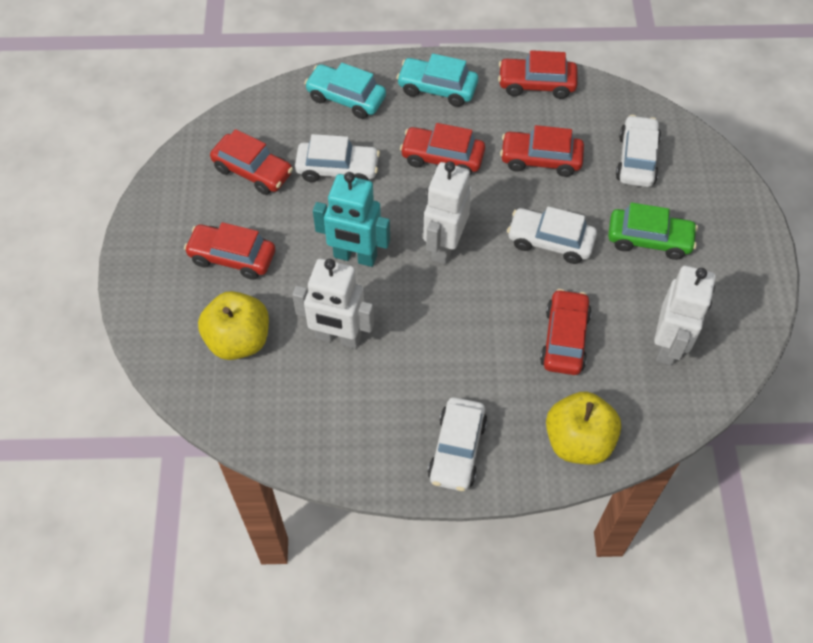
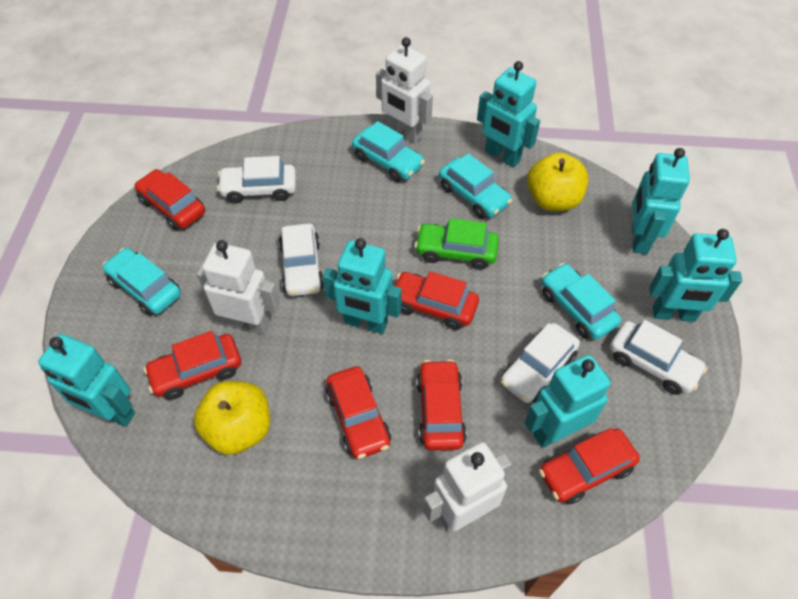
turquoise car: [304,63,386,119] [396,53,478,107] = 2 -> [102,248,181,316] [352,121,425,182] [439,153,512,219] [541,263,621,340] = 4
turquoise robot: [313,172,390,267] = 1 -> [38,334,135,427] [323,238,402,334] [477,61,540,168] [525,355,611,448] [632,148,690,254] [649,229,742,322] = 6

